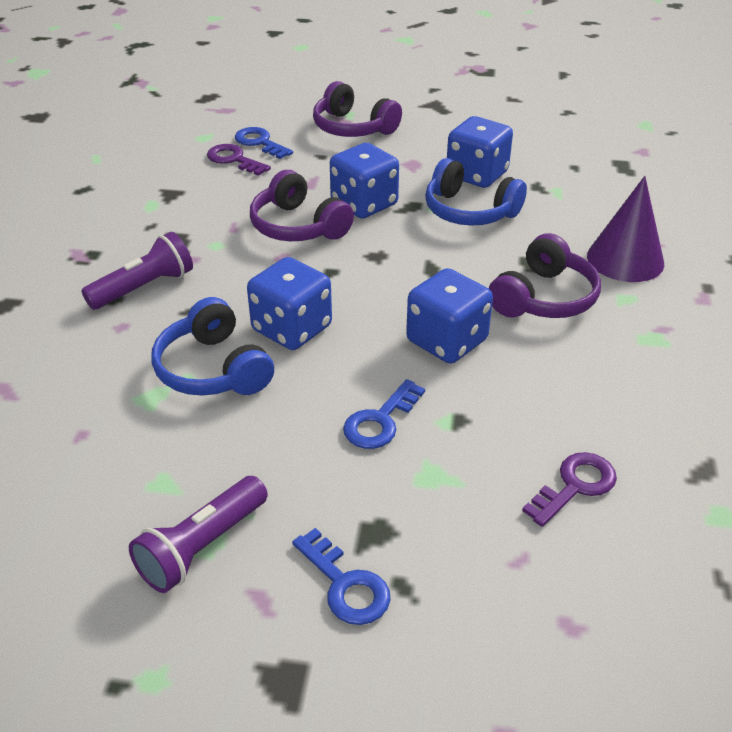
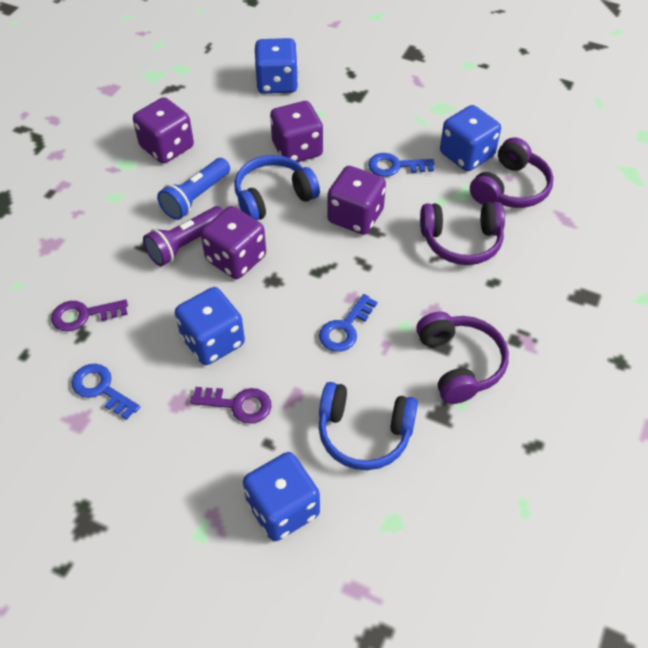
blue flashlight: none = 0 -> [157,158,230,220] = 1
purple cone: [587,176,664,282] = 1 -> none = 0
purple dice: none = 0 -> [133,97,194,164] [201,206,266,279] [270,101,323,162] [327,166,386,235] = 4
purple flashlight: [81,232,193,310] [129,476,268,593] = 2 -> [143,206,223,266] = 1

